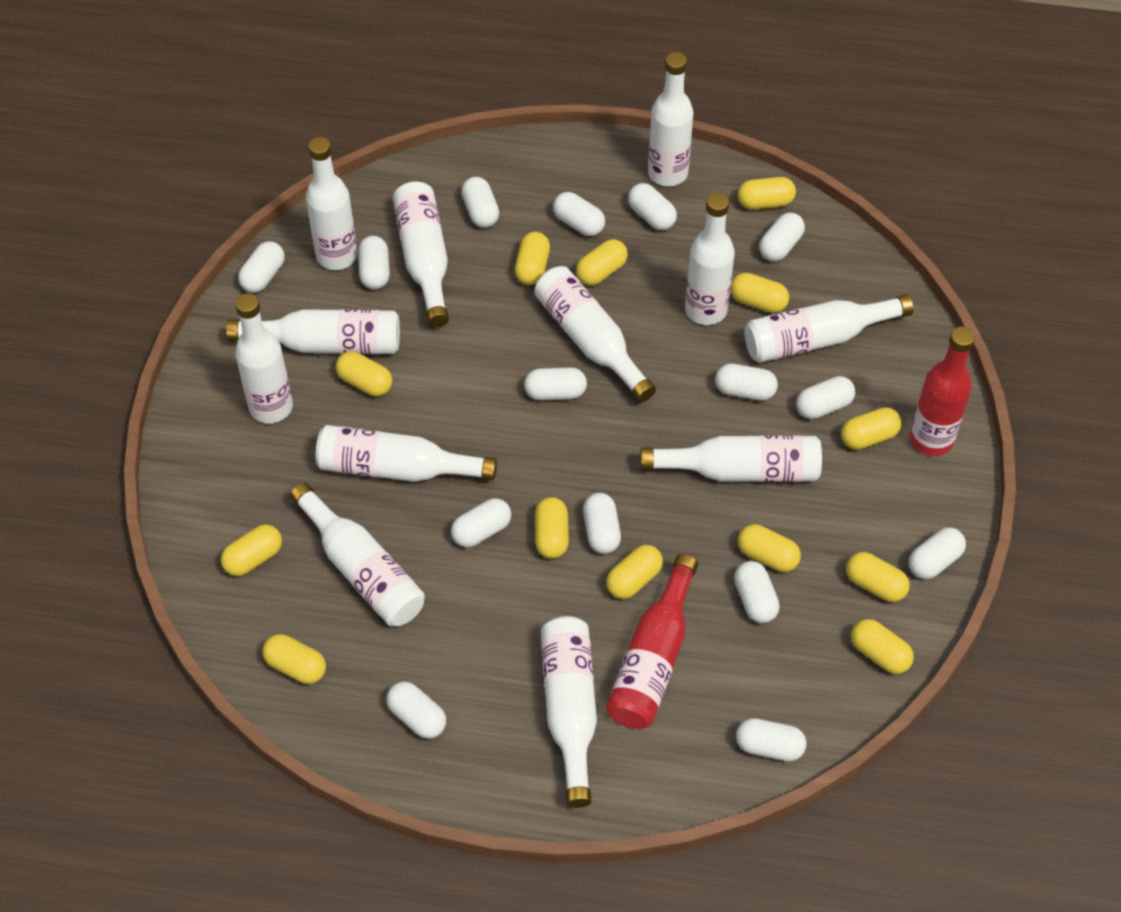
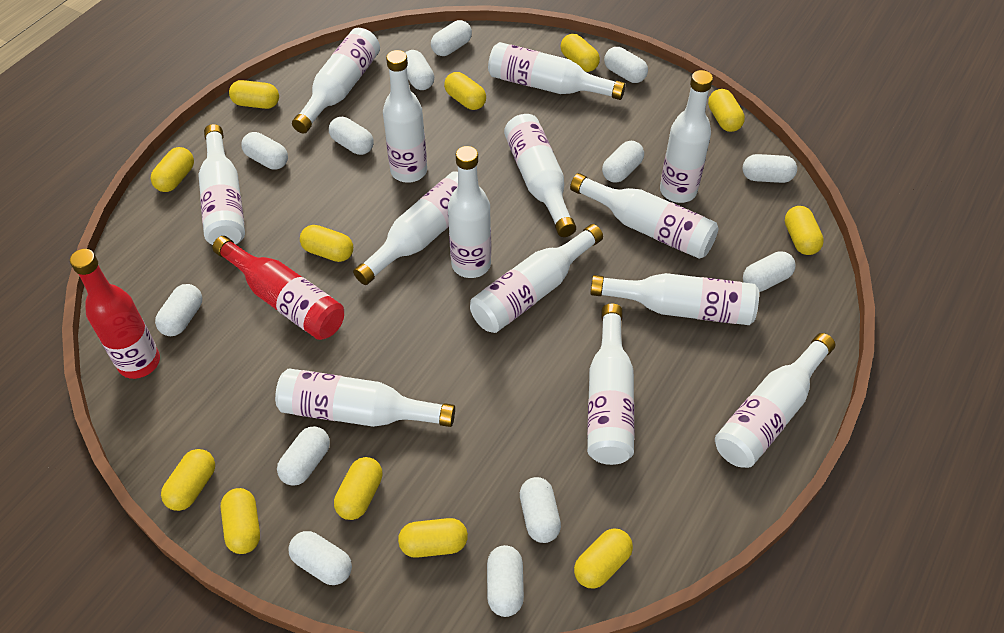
white bottle: [226,309,400,354] [235,293,293,424] [290,482,425,626] [306,137,358,270] [315,425,497,482] [393,182,449,327] [534,266,656,402] [541,616,597,808] [641,435,822,482] [648,52,693,187] [685,193,735,325] [745,294,914,363] = 12 -> [199,124,245,245] [275,368,455,427] [292,28,380,134] [353,171,458,285] [383,50,427,183] [448,146,491,278] [470,224,603,333] [488,42,626,100] [504,114,576,237] [570,173,718,259] [587,304,634,465] [590,273,759,325] [660,70,713,203] [715,333,835,468] = 14
white capsule: [238,241,285,293] [358,236,390,289] [386,681,446,739] [451,498,511,548] [461,177,499,228] [524,367,587,400] [553,192,605,236] [583,493,621,554] [628,183,677,230] [715,364,778,401] [734,561,780,623] [736,718,806,761] [759,212,805,262] [796,376,855,419] [909,527,966,579] = 15 -> [155,284,202,336] [241,132,288,170] [277,426,330,486] [288,531,352,585] [329,117,374,155] [405,50,434,90] [431,20,472,56] [487,545,524,617] [520,477,561,543] [602,141,644,183] [604,47,648,83] [743,154,797,183] [743,251,795,292] = 13
yellow capsule: [221,524,282,576] [262,634,326,684] [335,351,392,396] [514,232,550,285] [535,497,569,559] [576,239,628,286] [606,545,663,599] [730,273,789,313] [738,177,796,210] [738,524,801,572] [841,407,902,450] [846,552,910,602] [851,619,914,674] = 13 -> [150,147,194,192] [161,449,215,511] [221,488,260,554] [229,80,279,109] [300,225,353,262] [334,457,382,520] [398,518,468,558] [444,72,486,110] [560,34,600,72] [574,529,633,588] [708,89,745,132] [785,206,824,255] = 12

